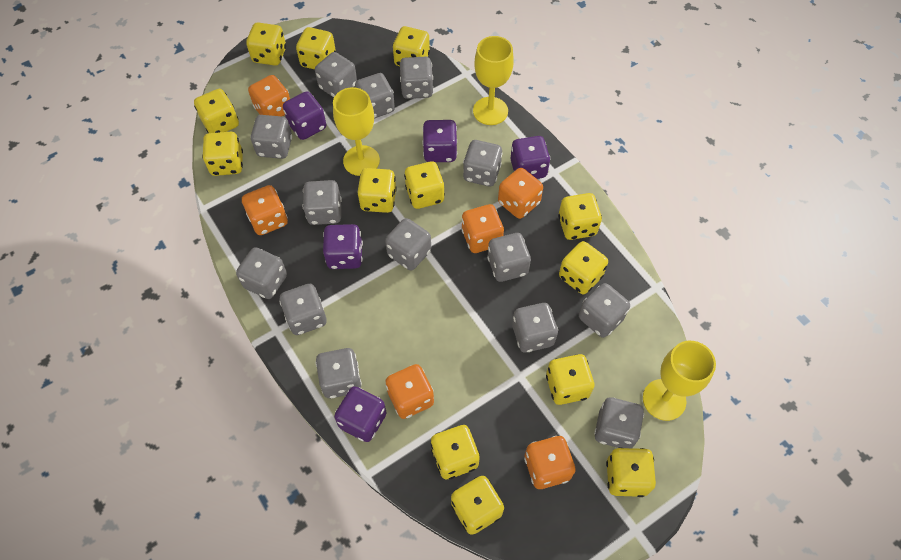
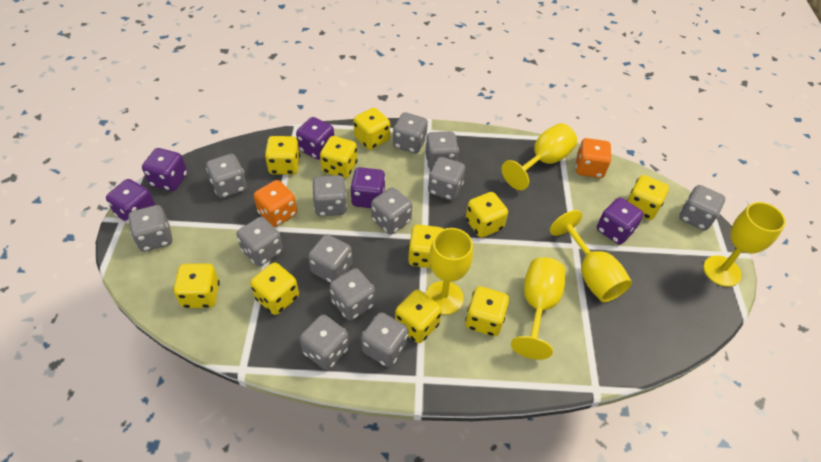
grey dice: [236,247,287,299] [250,115,292,159] [279,284,327,335] [302,180,342,225] [315,52,357,97] [315,348,362,398] [355,73,395,118] [385,218,431,271] [400,57,434,99] [463,140,503,186] [487,233,531,282] [512,303,558,353] [579,283,630,338] [594,397,644,448] = 14 -> [128,205,172,252] [206,154,247,198] [237,217,283,266] [300,315,349,370] [308,234,353,283] [312,175,347,216] [330,268,375,320] [361,312,408,367] [371,187,412,235] [393,112,428,154] [425,131,459,170] [428,157,465,200] [679,185,725,231] = 13
orange dice: [242,185,288,235] [248,75,290,117] [386,364,434,419] [461,204,504,253] [498,168,543,219] [524,436,576,489] = 6 -> [254,180,297,227] [576,138,611,178] = 2
yellow dice: [194,89,239,133] [202,132,243,176] [246,23,286,66] [296,27,336,69] [358,168,397,213] [393,26,430,66] [404,161,445,209] [431,425,480,479] [451,476,504,535] [546,354,594,405] [558,193,602,240] [559,241,608,294] [606,447,656,497] = 13 -> [173,264,220,308] [250,262,299,315] [265,136,300,175] [320,136,357,178] [353,108,390,150] [395,290,442,343] [408,224,443,268] [465,286,509,336] [466,192,508,238] [627,175,669,220] = 10
yellow goblet: [333,87,380,176] [473,36,514,125] [643,341,716,421] = 3 -> [426,228,473,315] [502,123,577,190] [511,257,565,360] [550,210,632,302] [703,202,786,287] = 5

